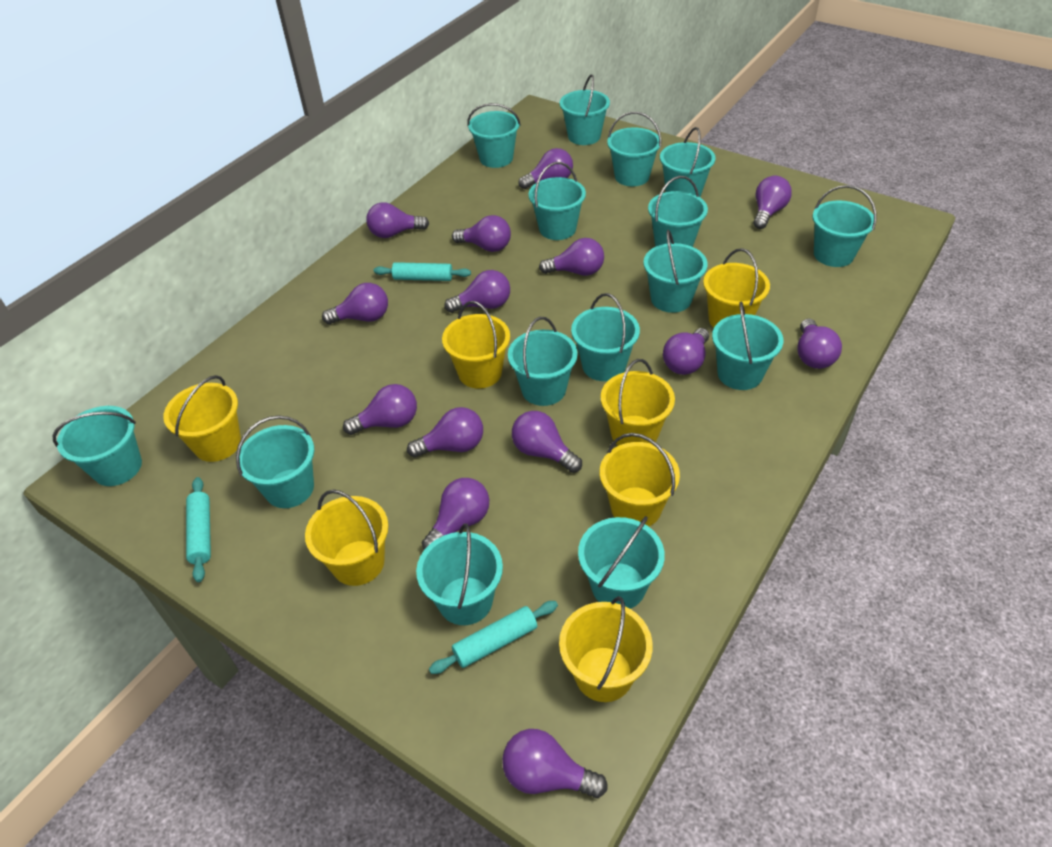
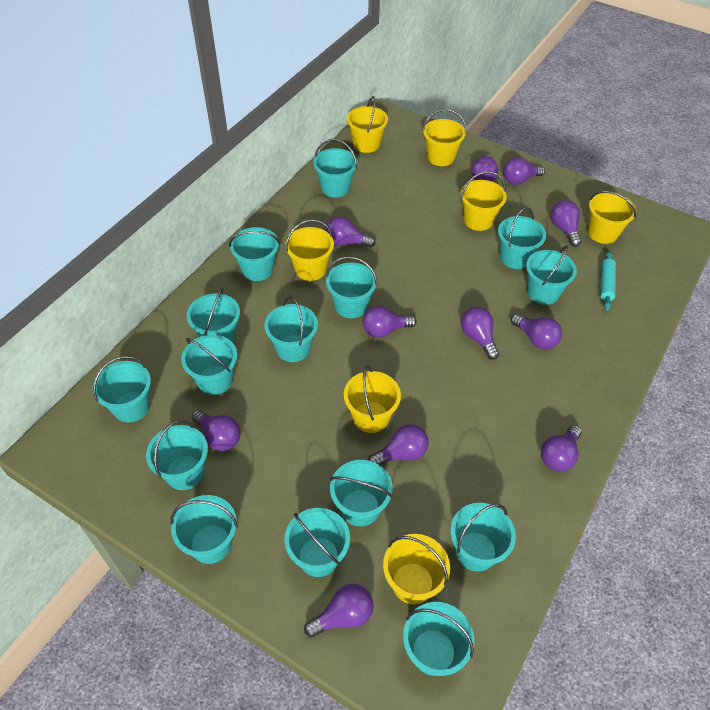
purple light bulb: [322,283,388,324] [343,384,417,435] [366,202,429,238] [407,407,483,458] [422,478,489,550] [445,270,510,313] [452,215,511,252] [502,729,608,798] [512,411,582,473] [518,148,573,189] [539,238,604,276] [663,328,709,375] [753,176,792,229] [797,318,842,369] = 14 -> [192,410,241,451] [304,584,374,638] [325,217,376,247] [363,306,417,338] [368,424,429,465] [461,307,499,360] [471,154,498,181] [503,157,545,185] [511,314,562,350] [541,425,582,472] [551,200,581,247] = 11
turquoise rolling pin: [186,477,211,582] [374,262,471,281] [429,601,558,674] = 3 -> [600,251,616,310] = 1

